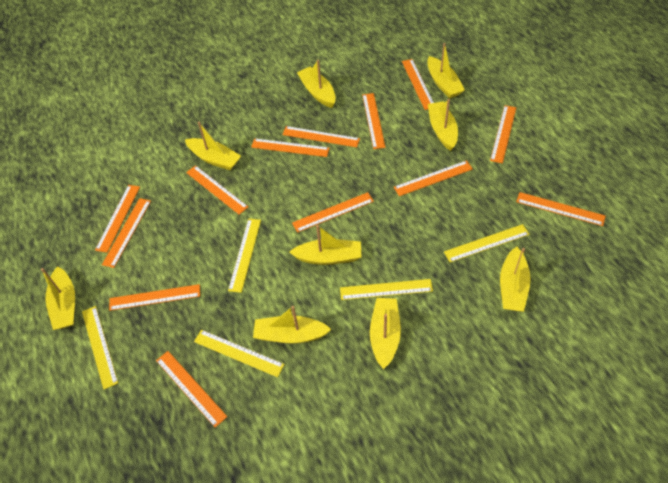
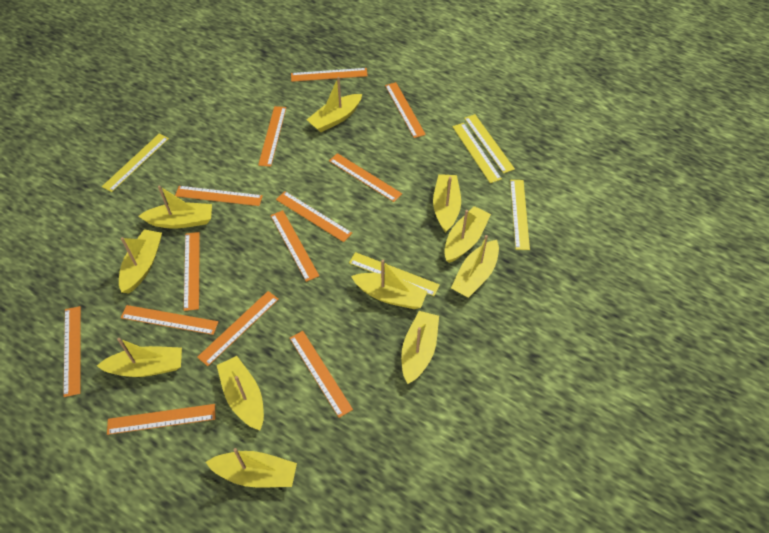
yellow boat: [41,266,75,330] [185,122,241,170] [253,306,332,344] [289,225,361,265] [297,60,336,108] [370,298,401,369] [427,43,465,98] [428,99,458,151] [500,247,531,312] = 9 -> [97,338,182,377] [119,229,162,293] [138,185,212,228] [206,448,297,487] [217,356,264,430] [307,77,362,132] [351,260,428,309] [401,311,439,384] [433,174,461,233] [444,206,491,263] [451,235,499,298] = 11

